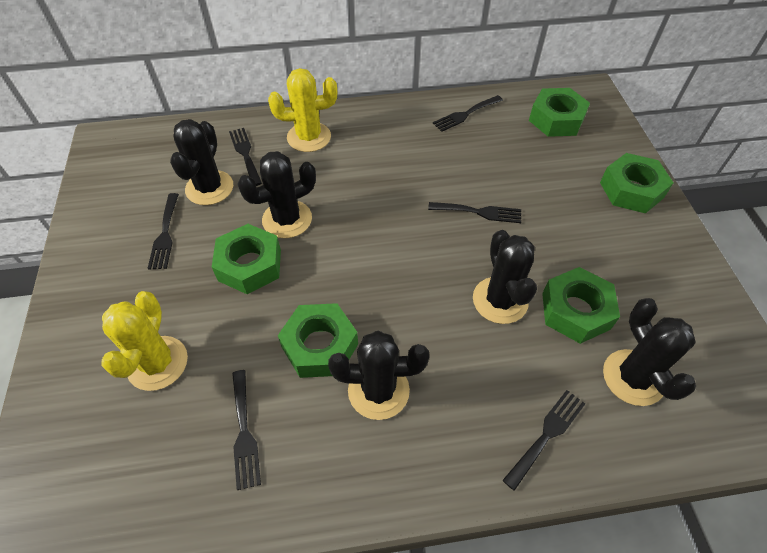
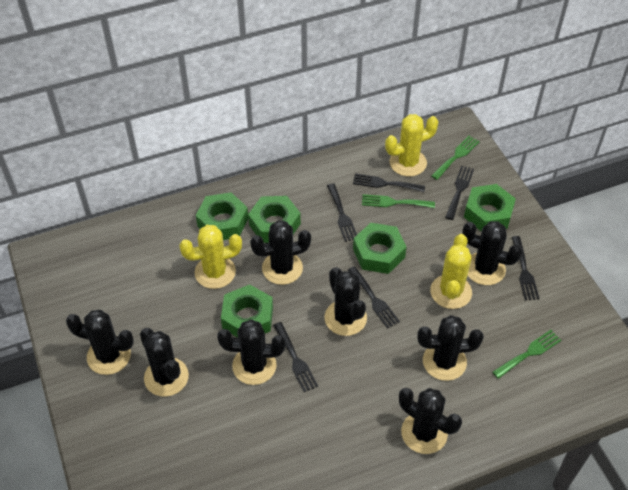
black cactus: [170,119,233,205] [237,151,316,238] [328,331,429,420] [473,230,537,324] [603,298,696,406] = 5 -> [66,310,134,375] [140,328,189,397] [217,319,285,385] [250,221,311,285] [324,267,367,336] [399,388,462,454] [417,315,484,381] [462,221,522,285] = 8
green fork: none = 0 -> [362,194,435,208] [431,136,480,180] [493,330,561,379] = 3
yellow cactus: [101,291,188,391] [268,68,337,152] = 2 -> [179,225,242,289] [385,114,439,176] [430,234,472,309] = 3

